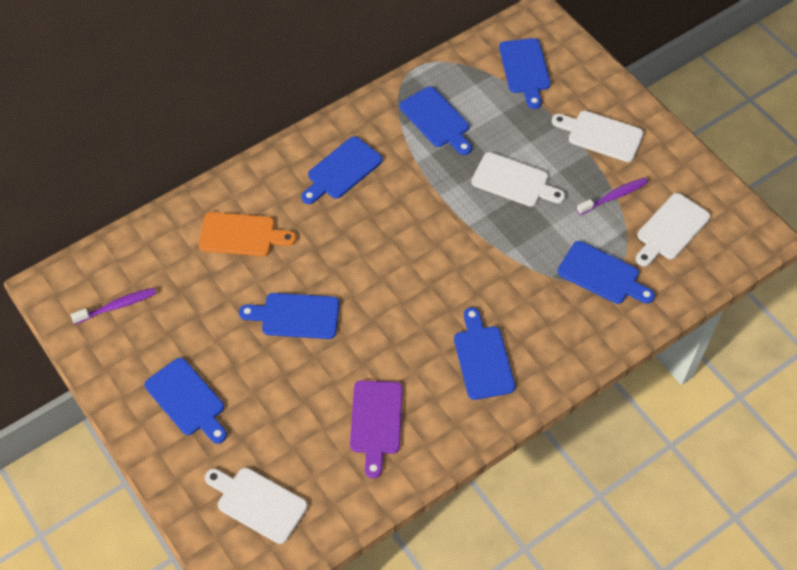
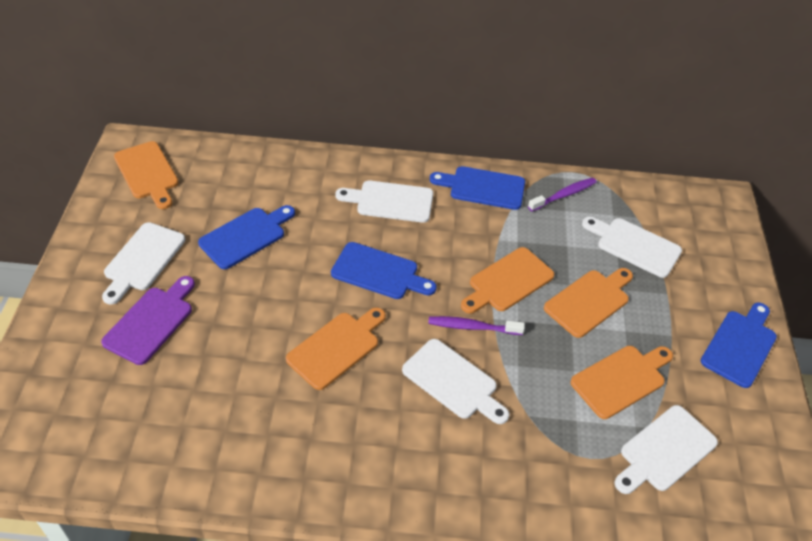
blue cutting board: [145,358,227,444] [239,293,339,339] [301,136,383,204] [400,86,472,155] [454,307,515,400] [499,38,551,109] [558,241,655,304] = 7 -> [198,205,295,269] [331,242,437,299] [430,166,525,210] [701,303,777,388] = 4
orange cutting board: [199,212,296,256] = 1 -> [114,141,179,209] [286,307,386,390] [461,247,555,314] [544,268,633,338] [570,346,673,419] = 5
white cutting board: [205,468,308,544] [471,152,565,207] [552,111,644,162] [636,193,711,266] = 4 -> [102,222,185,305] [336,180,433,223] [402,339,509,424] [582,217,682,278] [614,405,718,494] = 5

